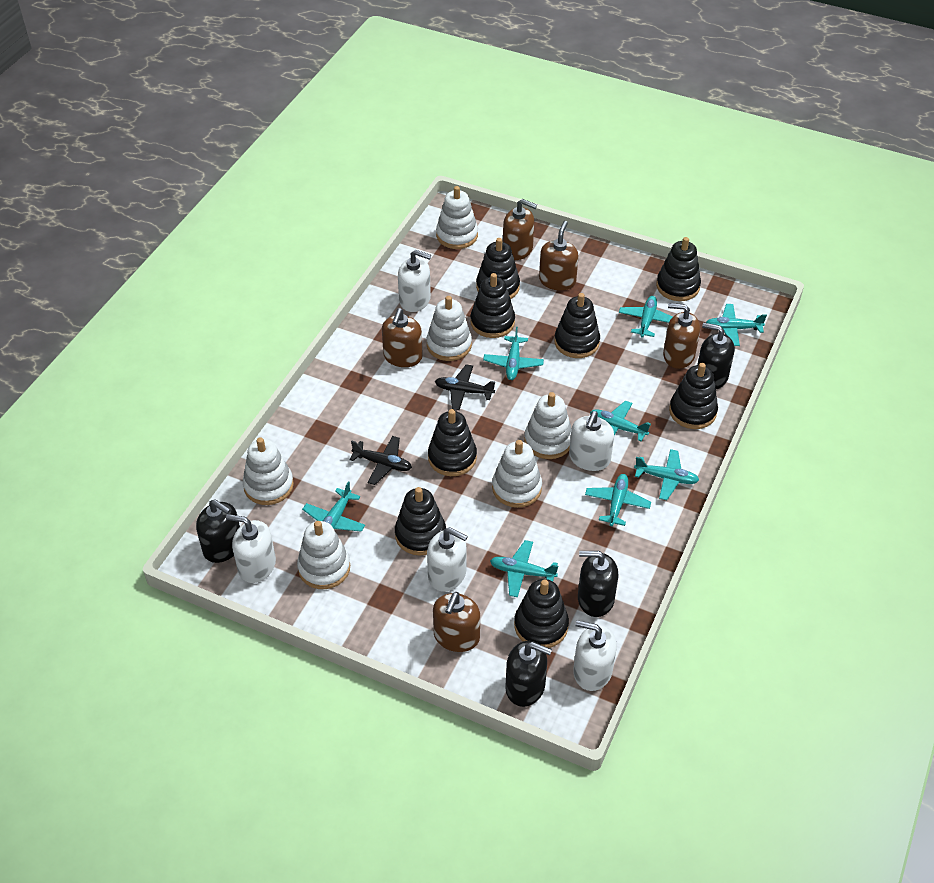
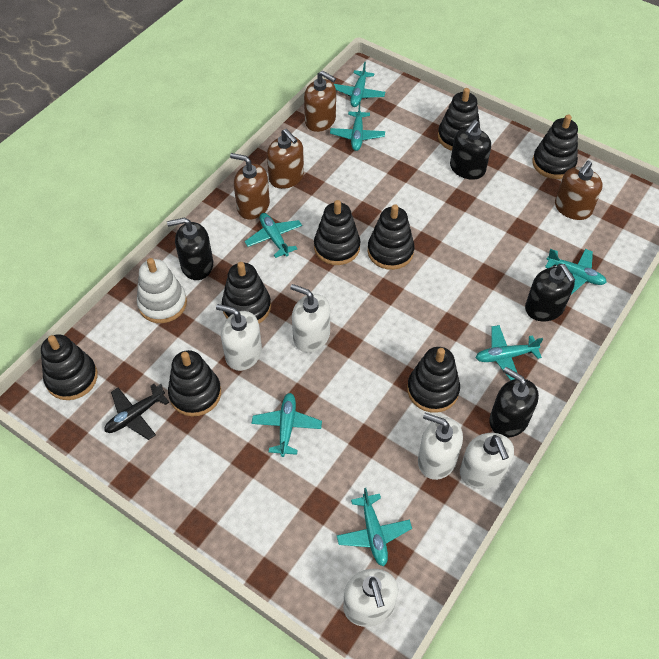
black plane: [349,436,412,485] [435,364,495,410] = 2 -> [104,384,169,440] = 1
brown soap dispenser: [382,308,423,367] [433,592,480,652] [503,199,537,260] [539,221,579,290] [663,303,700,369] = 5 -> [230,153,270,219] [267,129,304,189] [304,70,336,132] [555,161,602,220] = 4
turquoise plane: [302,481,365,532] [483,327,544,380] [490,540,558,598] [585,474,651,526] [590,400,651,442] [619,296,673,337] [634,449,699,500] [706,304,767,346] = 8 -> [245,213,302,258] [252,393,322,457] [330,102,385,151] [334,62,385,107] [337,488,412,566] [476,325,543,380] [545,249,607,295] = 7
white stacking toy: [243,437,294,505] [297,521,350,589] [427,296,472,361] [436,186,478,249] [492,440,542,508] [524,392,571,459] = 6 -> [137,258,187,323] = 1

